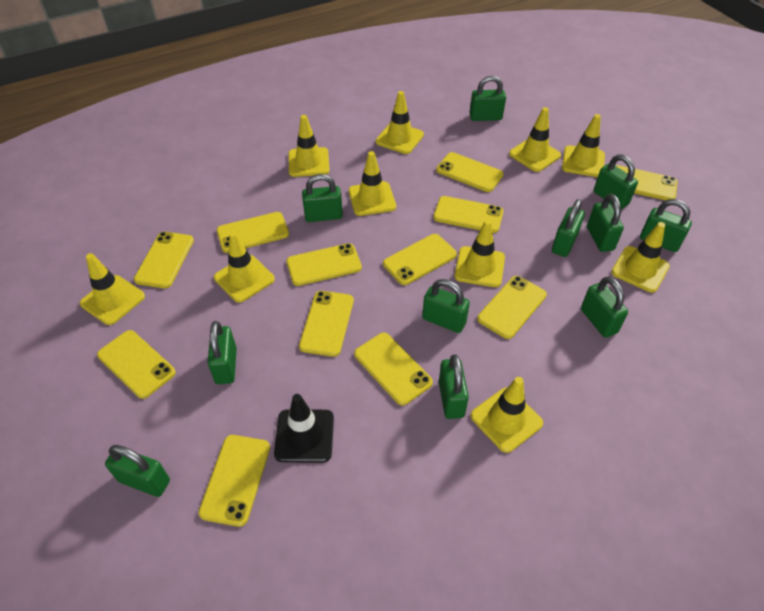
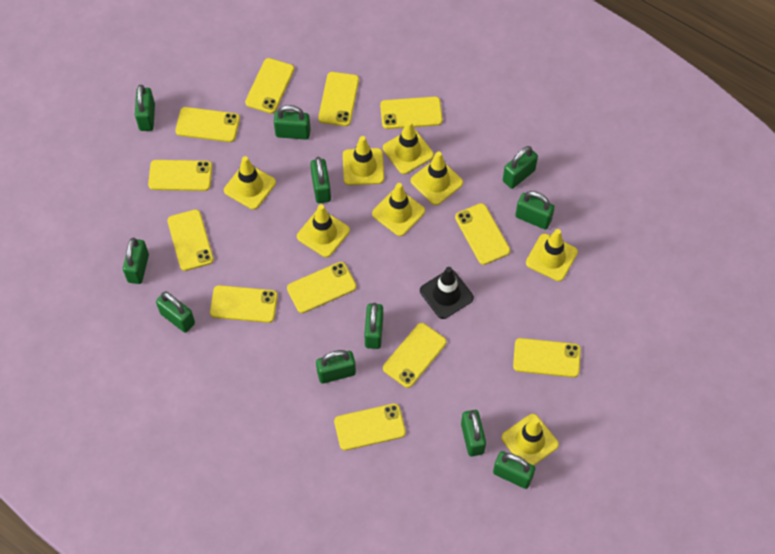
yellow traffic cone: [80,253,145,325] [214,231,275,303] [289,115,330,177] [349,151,396,216] [376,91,424,154] [455,220,505,287] [471,377,543,453] [509,107,561,172] [562,114,605,177] [611,222,670,292] = 10 -> [224,156,276,210] [297,204,350,257] [343,136,384,185] [372,183,425,236] [383,121,434,174] [411,151,463,205] [502,414,559,465] [526,229,578,281] = 8

